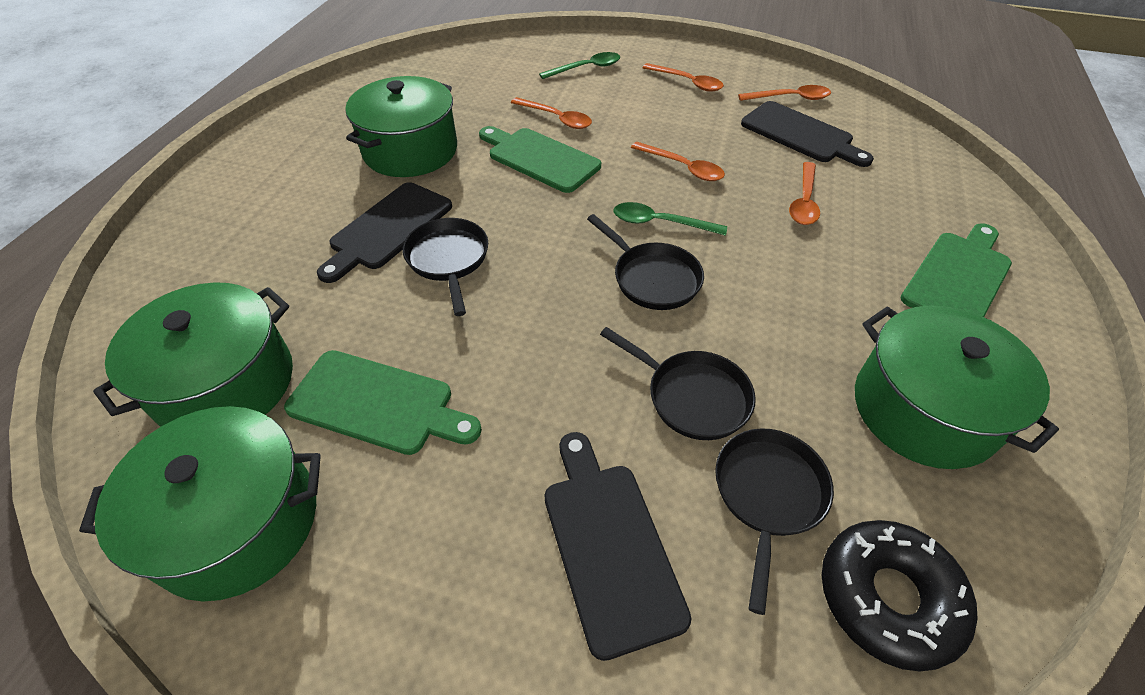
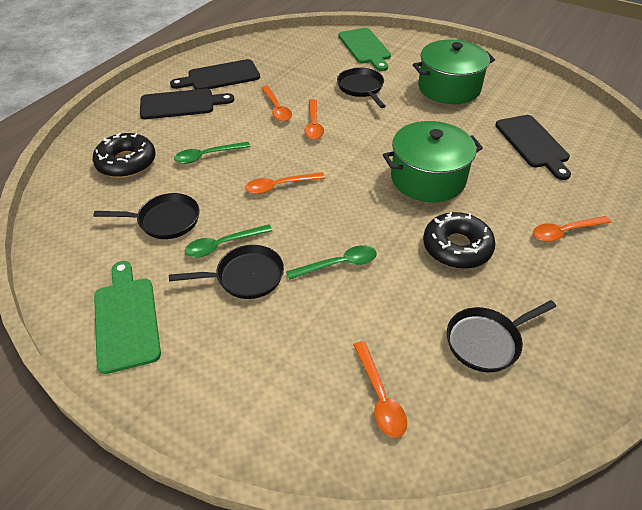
black donut: [822,520,978,671] = 1 -> [92,133,156,178] [423,212,495,269] = 2
green cutting board: [284,350,482,455] [479,126,601,193] [901,223,1012,317] = 3 -> [94,261,161,374] [338,28,391,71] = 2
green pot: [79,406,321,602] [93,282,293,427] [345,76,457,177] [855,305,1059,469] = 4 -> [383,121,483,202] [413,40,495,104] = 2
green spoon: [539,52,620,79] [614,202,727,236] = 2 -> [174,142,251,164] [185,224,272,258] [286,245,377,280] = 3

